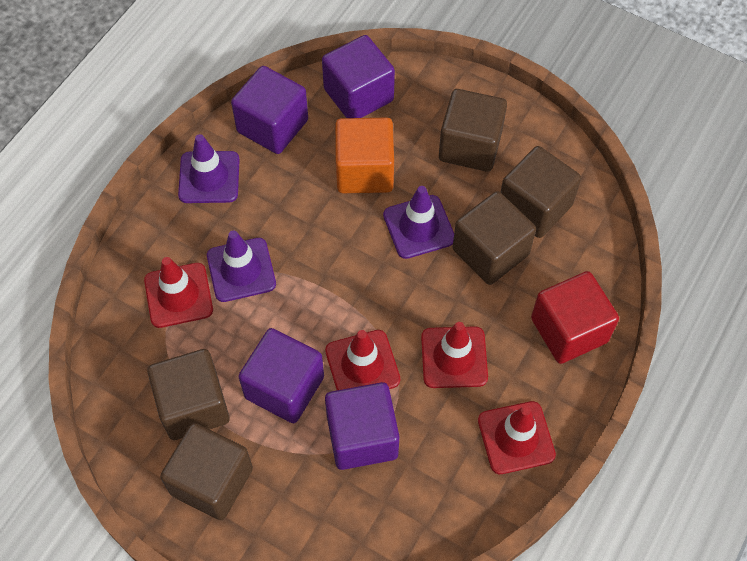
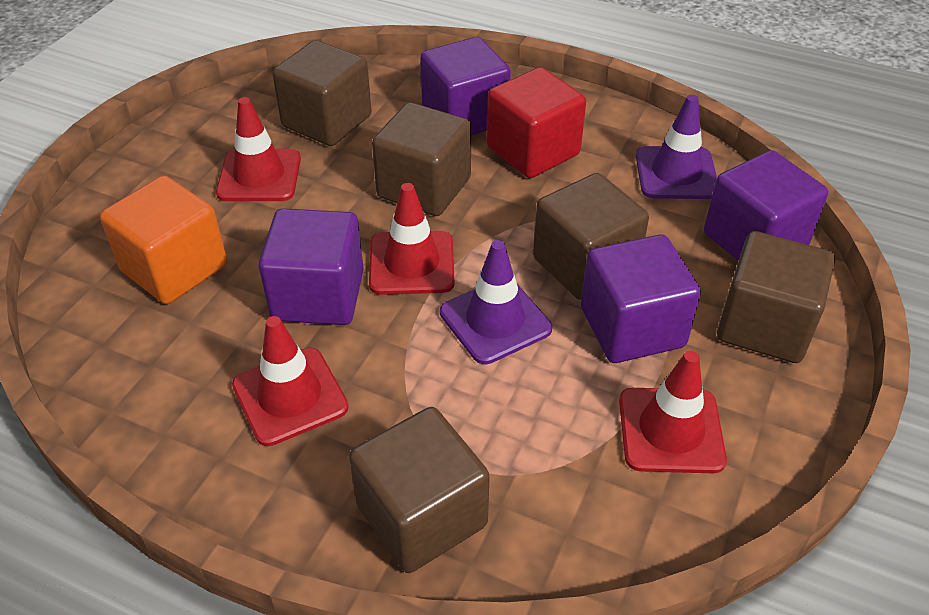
purple traffic cone: [178,134,240,203] [207,230,276,302] [383,186,454,259] = 3 -> [440,240,552,364] [636,95,717,199] = 2

